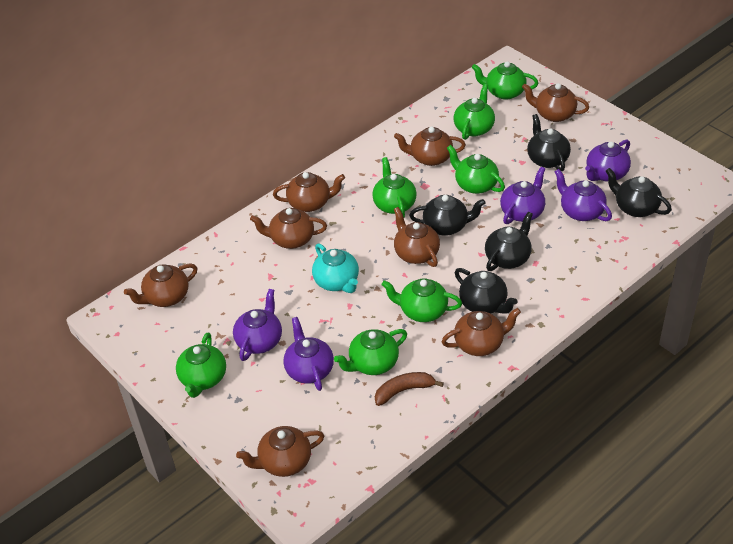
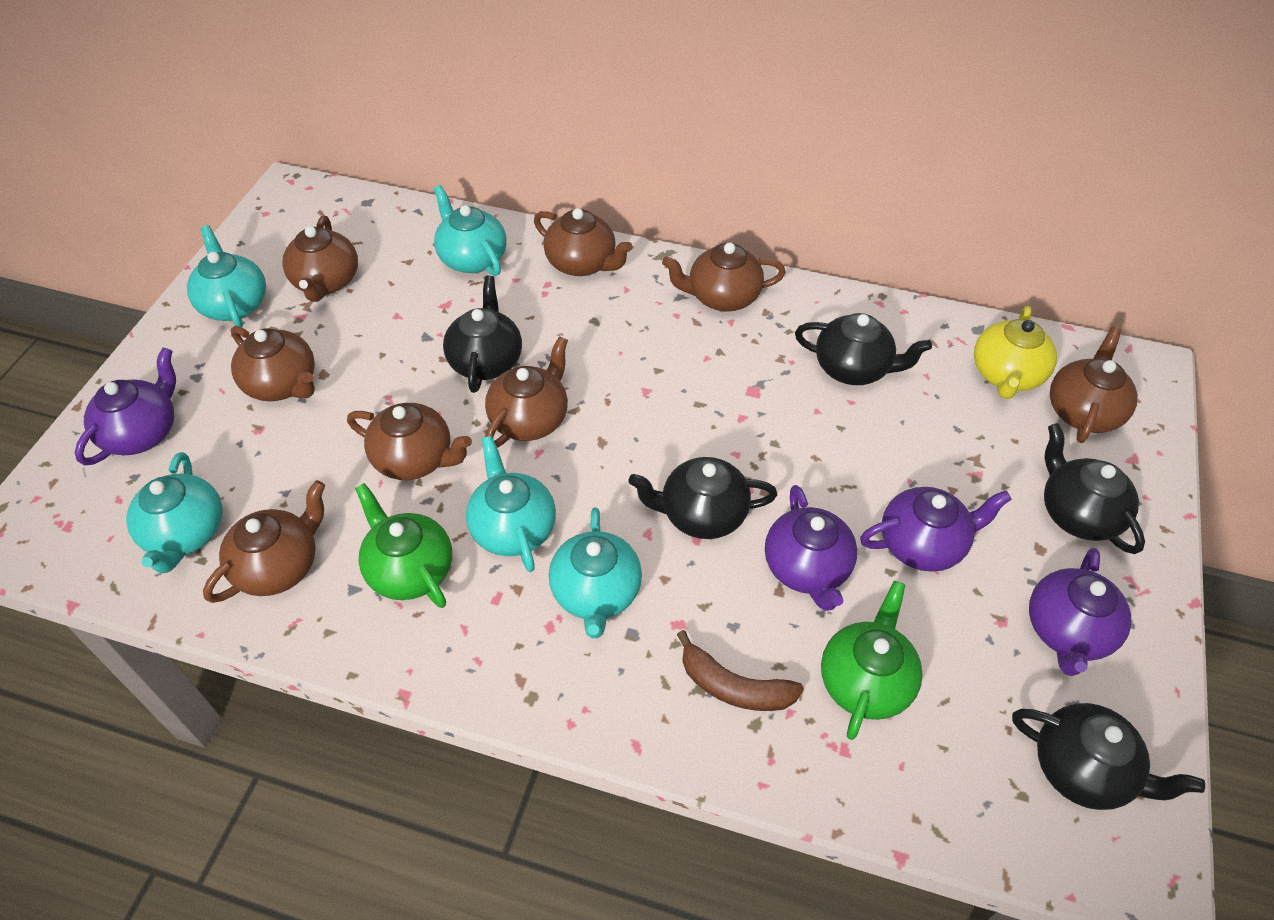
green teapot: [176,332,226,398] [334,329,407,375] [372,157,417,218] [382,279,462,322] [447,145,505,194] [454,84,495,140] [471,61,538,100] = 7 -> [355,483,452,608] [821,581,923,740] = 2
purple teapot: [233,289,282,361] [283,317,334,391] [500,167,545,224] [555,169,612,221] [585,139,631,182] = 5 -> [75,348,176,465] [765,485,857,611] [860,487,1012,572] [1029,548,1131,676] = 4
turquoise teapot: [312,243,359,293] = 1 -> [126,452,223,573] [187,225,266,327] [433,185,507,276] [466,436,556,572] [549,508,642,638] = 5
yellow teapot: none = 0 -> [974,306,1057,399] = 1

